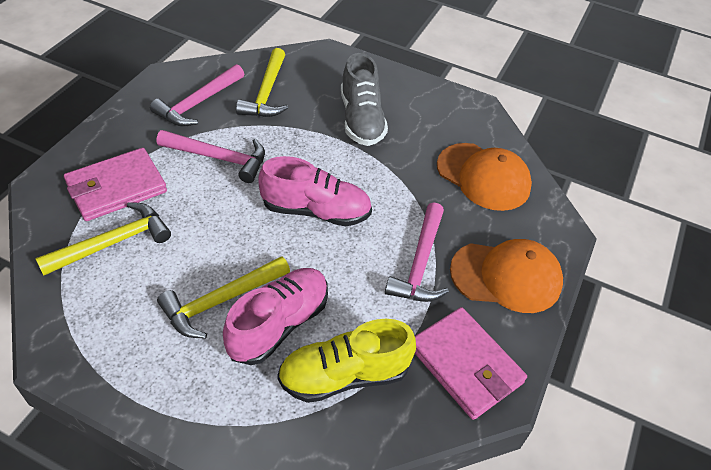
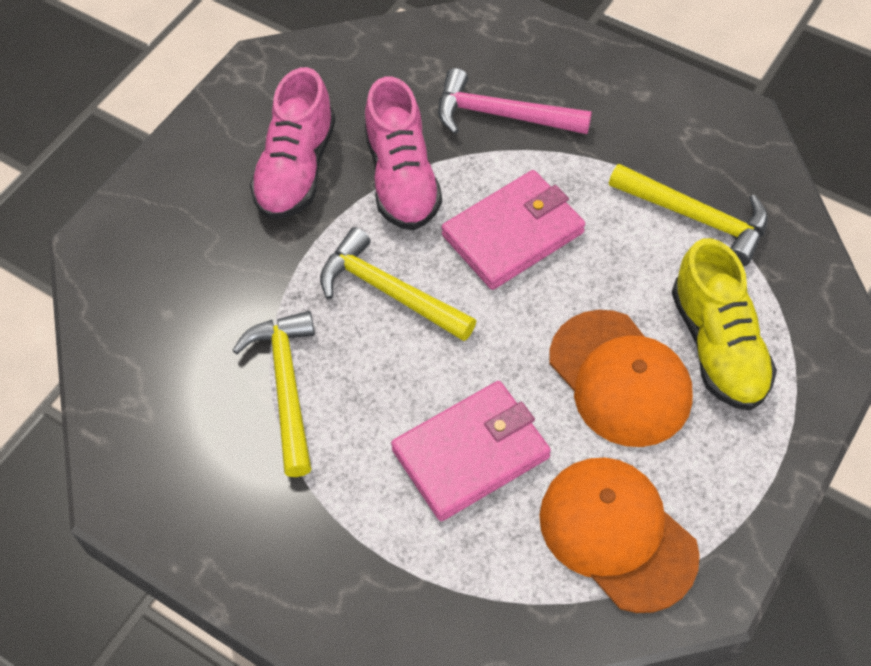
grey shoe: [341,53,388,146] = 1 -> none = 0
pink hammer: [150,64,244,126] [157,130,265,183] [385,202,449,302] = 3 -> [438,68,592,134] = 1

